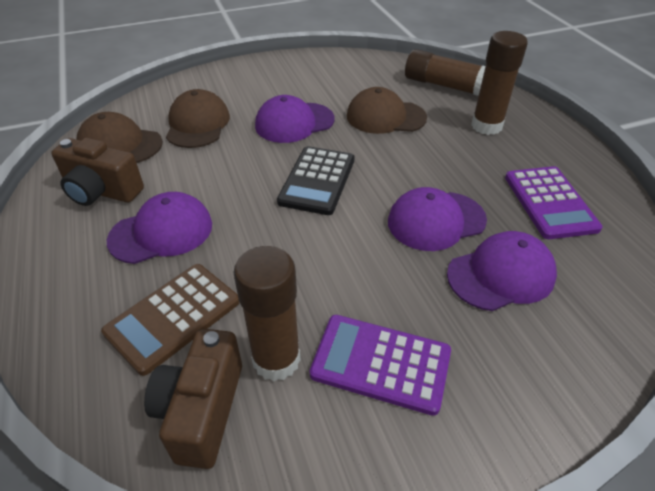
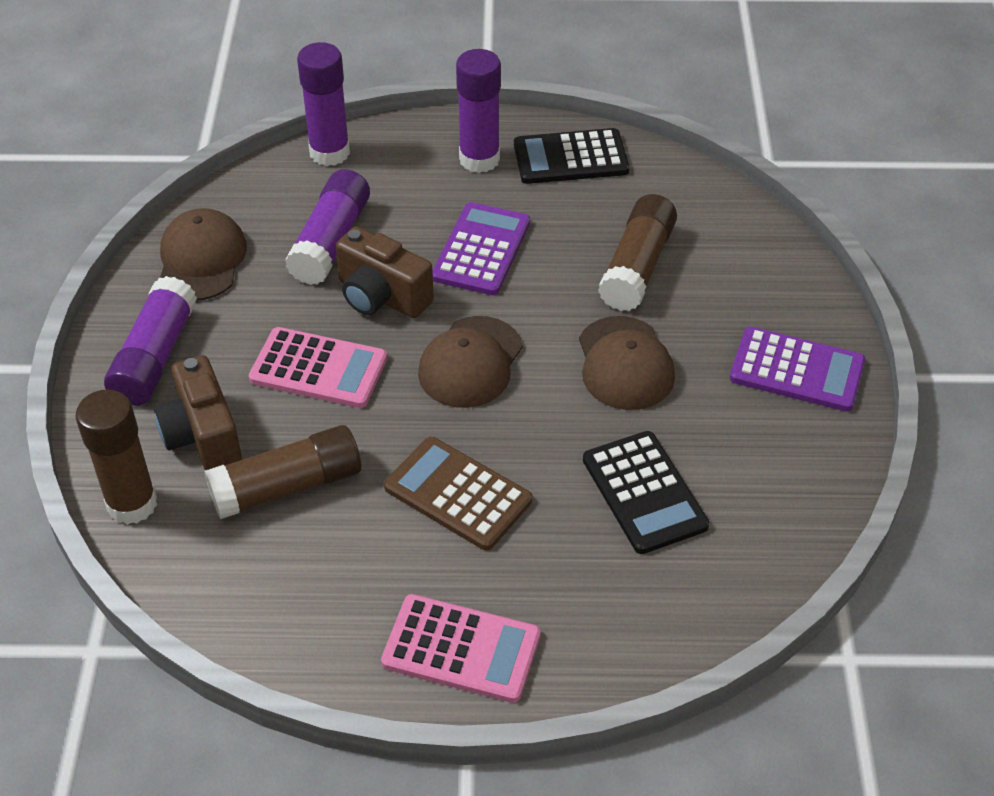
black calculator: [277,146,355,215] = 1 -> [514,128,629,184] [583,431,709,554] = 2
pink calculator: none = 0 -> [249,327,387,408] [381,594,541,703] = 2
purple cap: [107,192,212,264] [255,95,335,143] [388,187,487,251] [447,231,557,311] = 4 -> none = 0
purple glue stick: none = 0 -> [104,276,197,406] [285,169,370,285] [297,42,350,166] [456,49,501,173] = 4

